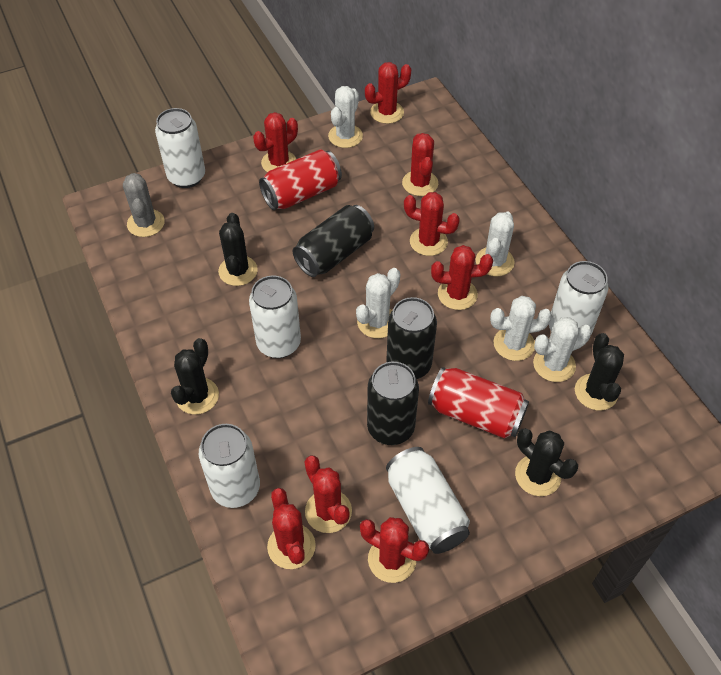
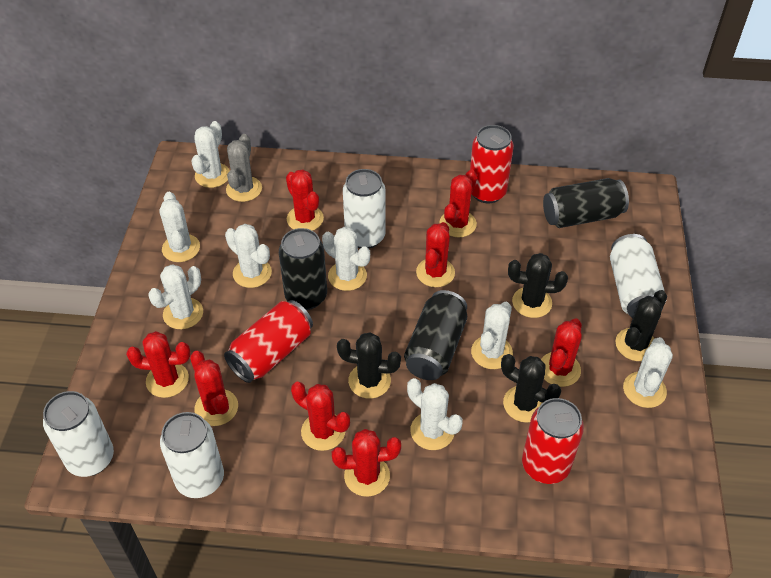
red can: [259,149,342,210] [428,367,529,439] = 2 -> [224,300,313,383] [470,125,514,203] [522,398,584,484] = 3
white cactus: [328,86,363,148] [356,268,400,338] [476,212,515,276] [490,296,552,361] [533,317,592,382] = 5 -> [148,264,203,329] [159,192,200,262] [191,121,230,188] [225,224,272,288] [322,227,370,291] [407,378,463,450] [471,302,513,369] [623,337,673,408] = 8
white can: [155,108,205,188] [199,424,260,508] [249,275,301,358] [386,447,470,554] [549,261,608,334] = 5 -> [43,391,114,477] [160,412,224,498] [343,169,386,249] [610,234,666,318] = 4

